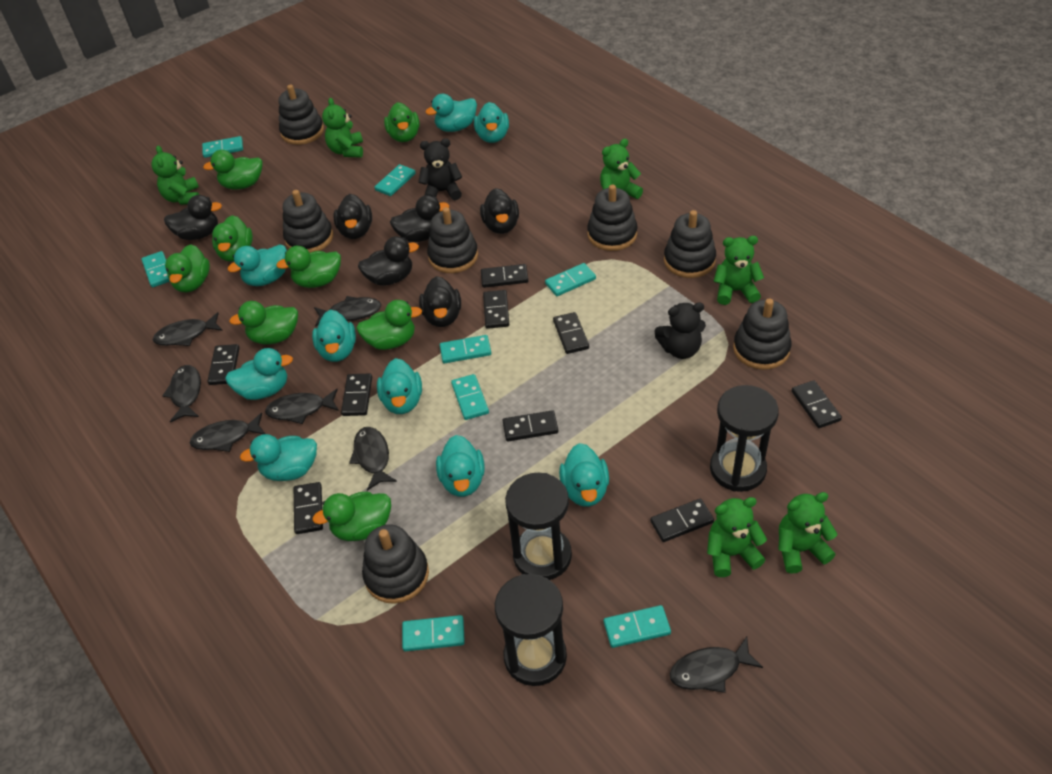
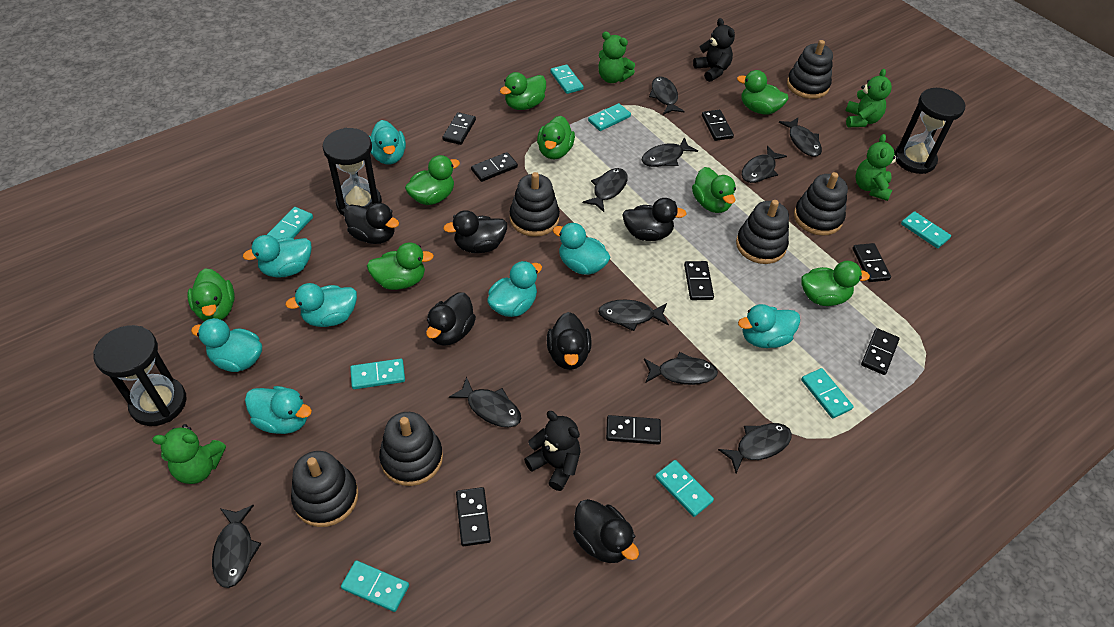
black domino: [207,344,240,385] [294,482,323,534] [341,373,372,416] [481,264,528,288] [483,290,509,329] [502,410,558,441] [553,312,589,354] [650,499,714,542] [792,380,842,428] = 9 -> [442,112,476,145] [456,487,491,546] [471,152,518,182] [606,415,661,444] [684,261,714,300] [702,110,734,141] [853,243,891,282] [861,328,900,375] = 8
black fish: [153,312,223,346] [162,365,201,423] [190,413,265,452] [265,389,339,424] [314,296,381,327] [349,427,397,491] [670,637,763,693] = 7 -> [212,505,261,588] [449,377,521,427] [583,168,628,212] [598,300,669,331] [642,137,698,167] [644,352,718,385] [649,76,685,115] [718,423,792,473] [742,146,787,183] [778,118,822,157] = 10
black stacking toy: [279,85,324,145] [283,190,333,253] [362,525,429,604] [427,207,478,273] [587,185,638,251] [664,210,716,278] [733,298,791,370] = 7 -> [291,451,358,527] [379,412,443,486] [510,172,560,237] [736,200,789,264] [787,40,833,99] [794,172,848,236] = 6
green teddy bear: [151,146,199,205] [322,98,363,157] [600,139,643,199] [707,497,767,577] [713,236,764,305] [778,492,837,573] = 6 -> [152,424,226,484] [598,31,635,83] [845,69,892,127] [855,134,899,201] = 4
turquoise duck: [225,348,293,400] [228,244,287,286] [240,434,317,481] [312,310,356,362] [377,358,422,414] [425,94,477,132] [436,435,485,497] [474,102,509,143] [559,443,609,507] = 9 -> [191,318,262,372] [243,235,312,278] [245,386,312,434] [285,283,357,327] [369,120,406,164] [487,261,542,317] [552,223,610,275] [738,304,800,348] = 8

